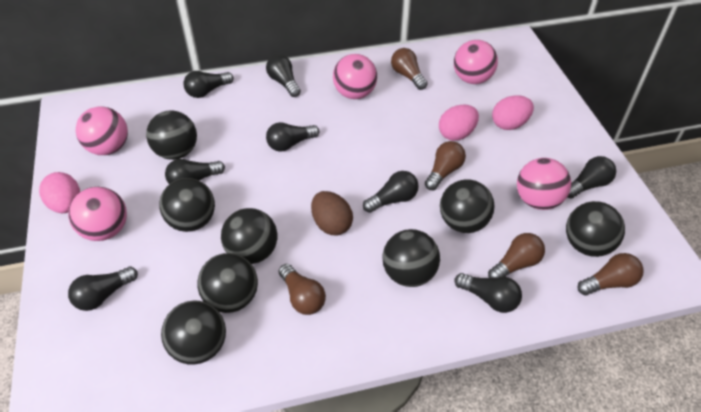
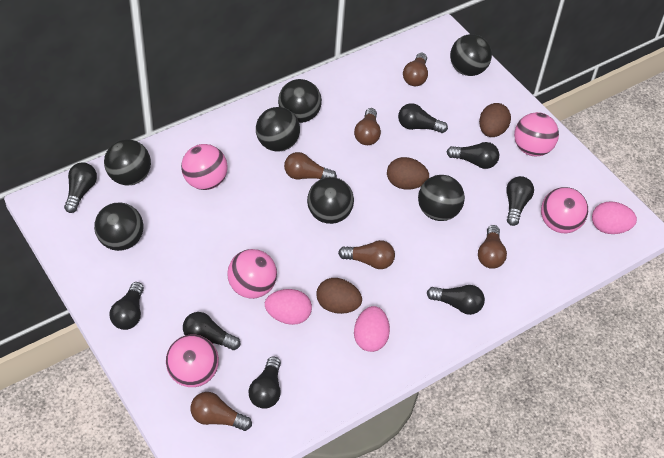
black ball: [146,110,197,160] [159,178,215,232] [161,300,226,365] [197,253,258,313] [221,208,278,264] [382,229,440,287] [440,179,494,233] [566,201,625,257] = 8 -> [94,203,144,251] [104,139,151,185] [256,107,300,152] [278,79,322,123] [307,177,354,224] [418,175,465,221] [450,34,492,76] = 7
brown egg: [311,191,353,235] = 1 -> [316,278,362,314] [387,157,429,190] [479,103,511,137] = 3
brown light bulb: [279,264,326,315] [391,48,428,90] [425,141,466,190] [488,233,545,278] [577,253,644,295] = 5 -> [191,392,252,431] [284,152,337,180] [338,240,395,269] [354,108,381,145] [403,52,428,86] [478,225,507,269] = 6

